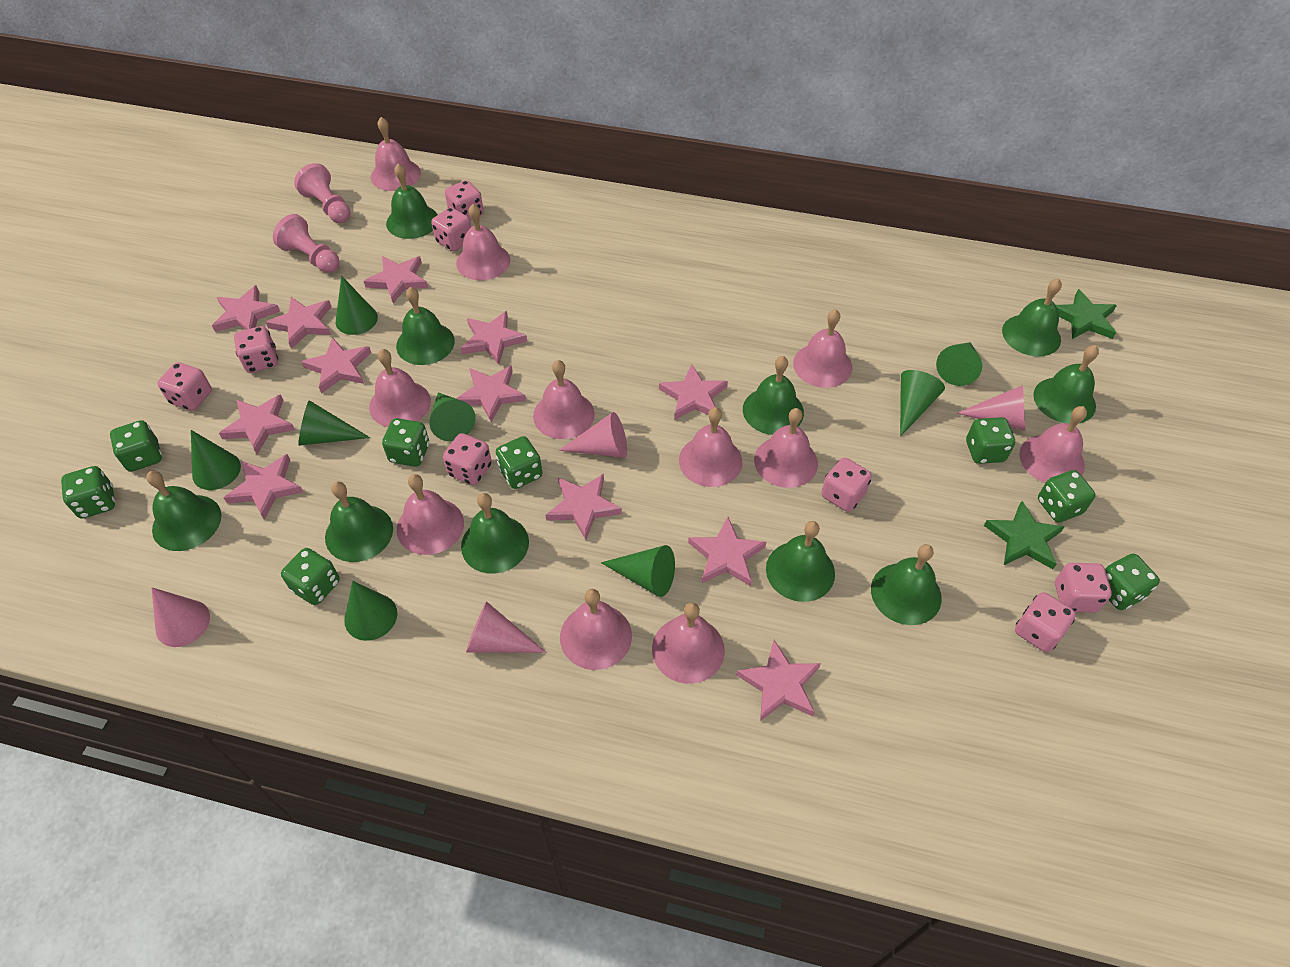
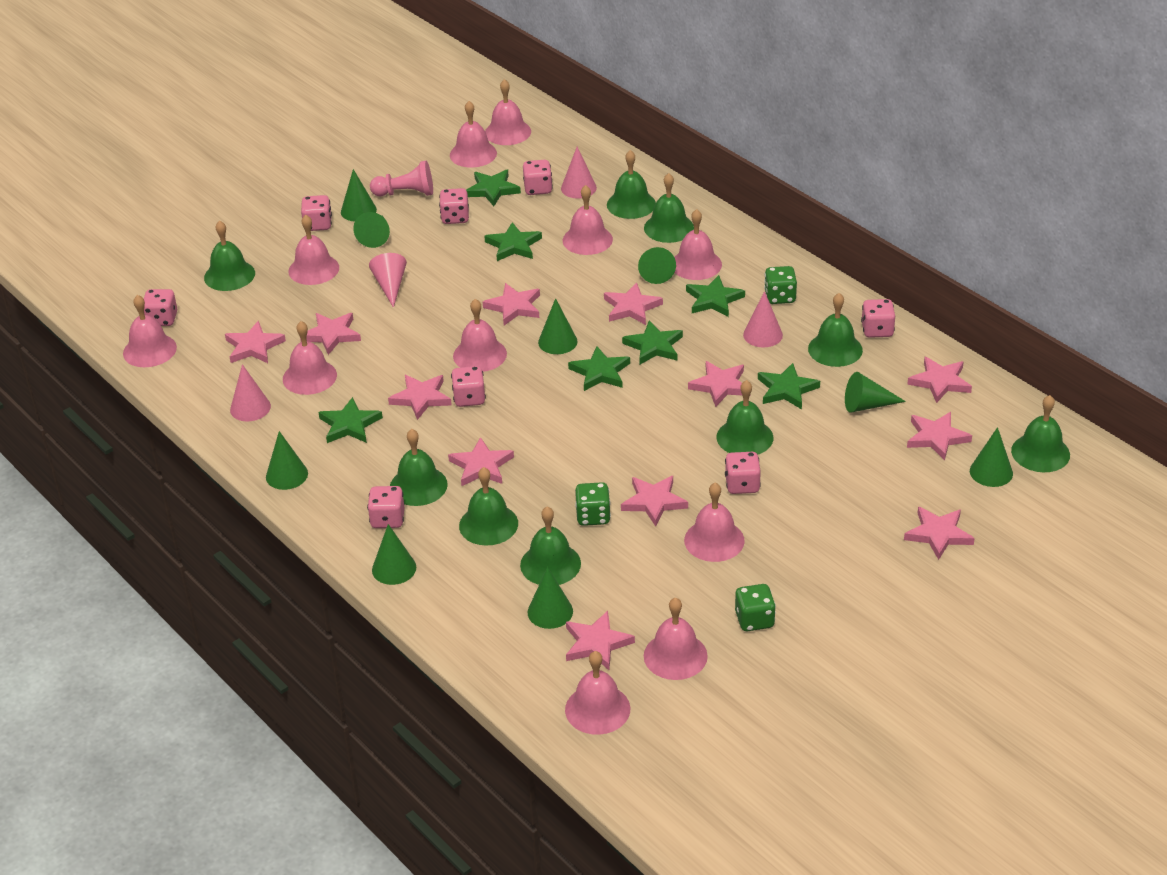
green bell: [146,471,221,551] [325,482,393,562] [386,163,437,239] [396,287,455,365] [461,493,529,574] [743,356,804,435] [766,521,835,602] [871,544,942,625] [1002,278,1062,356] [1033,345,1099,424] = 10 -> [204,221,255,291] [390,429,448,506] [459,467,518,546] [520,506,581,585] [607,150,656,219] [644,173,694,243] [717,380,773,455] [808,293,863,367] [1011,395,1070,472] = 9
green cone: [191,430,241,490] [298,400,370,446] [336,276,378,335] [344,581,397,641] [429,392,476,441] [601,545,675,597] [900,370,945,437] [936,342,982,386] = 8 -> [266,431,308,490] [341,169,377,222] [353,212,390,248] [372,524,416,585] [528,567,573,629] [538,298,578,354] [638,247,676,284] [845,372,906,413] [970,427,1013,487] = 9
green dice: [61,466,115,519] [110,420,162,472] [281,548,340,605] [382,418,429,467] [496,436,542,489] [966,417,1015,464] [1038,470,1096,522] [1105,554,1160,610] = 8 -> [575,482,611,526] [735,584,776,631] [764,266,797,304] = 3
green star: [984,501,1065,569] [1056,289,1117,339] = 2 -> [318,397,383,443] [466,169,521,206] [484,222,542,261] [568,347,630,391] [622,321,683,364] [686,275,745,317] [758,363,820,409] = 7
pink pawn: [273,214,339,273] [294,163,351,223] = 2 -> [370,161,433,196] = 1

